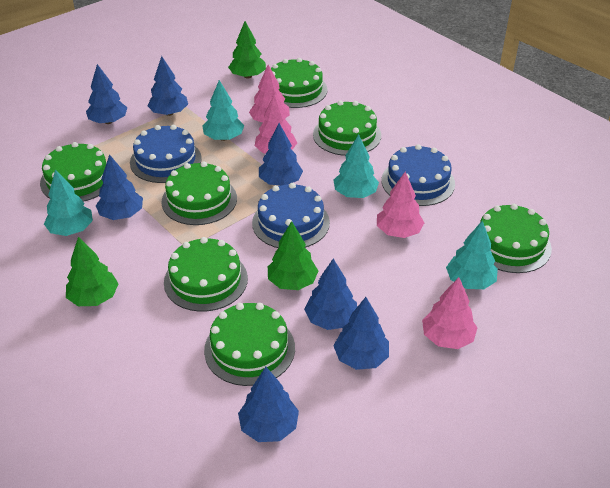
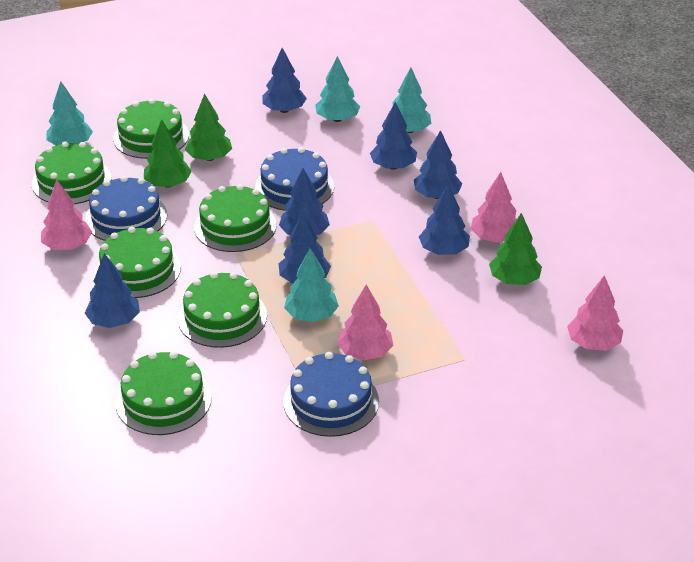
green cake: [40,142,107,202] [161,161,237,225] [164,237,248,312] [204,303,295,386] [271,58,327,108] [313,100,381,156] [476,204,552,273] = 7 -> [32,141,112,204] [95,227,181,298] [113,99,189,159] [115,351,212,435] [178,272,267,348] [194,184,277,252] = 6

